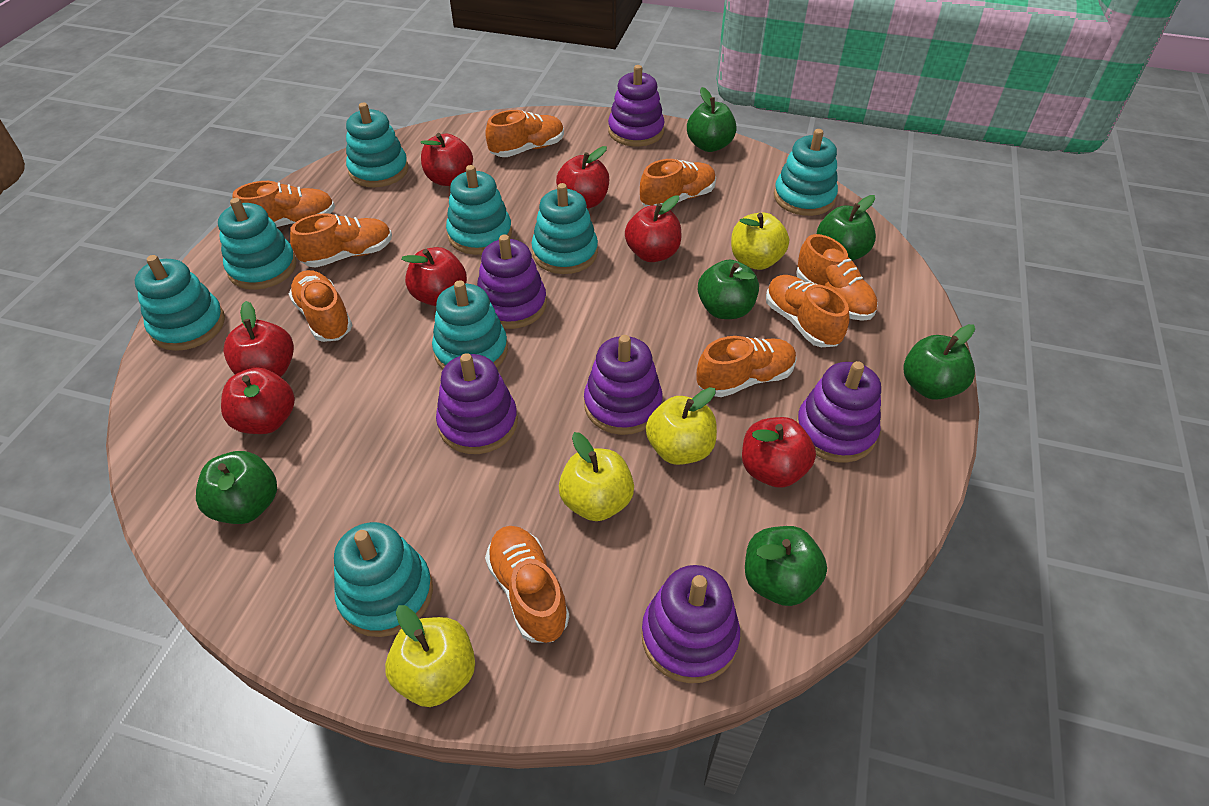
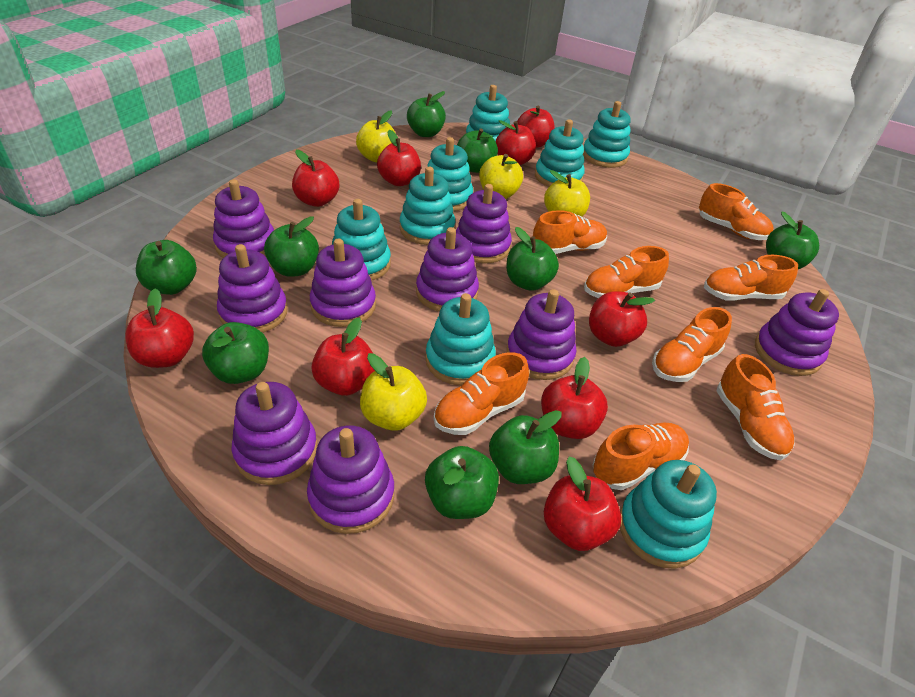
green apple: [196,451,277,524] [687,87,737,152] [698,260,759,319] [745,526,827,606] [817,195,876,261] [904,324,975,400] = 6 -> [136,240,197,295] [202,322,269,384] [264,216,319,277] [407,91,446,137] [425,446,499,519] [457,128,498,173] [489,410,562,484] [506,227,559,291] [766,212,819,269] = 9
orange shoe: [233,181,335,227] [289,270,352,342] [290,213,392,268] [485,110,564,157] [485,526,569,643] [640,159,716,207] [697,336,797,397] [766,275,850,347] [796,234,878,321] = 9 -> [433,352,529,435] [533,210,607,254] [584,246,669,298] [593,422,689,490] [652,307,732,382] [699,183,774,240] [704,255,798,301] [717,354,795,460] = 8
purple stacking toy: [436,353,518,454] [477,234,547,329] [584,335,663,435] [608,65,665,147] [641,565,740,683] [796,361,881,463] = 6 -> [213,179,274,258] [217,244,288,333] [232,382,317,485] [307,426,394,534] [310,239,376,327] [416,227,479,312] [456,184,512,263] [507,289,576,380] [755,289,839,376] = 9
red apple: [221,367,295,434] [223,301,294,377] [401,247,467,306] [421,133,473,186] [556,146,609,208] [625,195,681,262] [742,417,816,488] = 7 -> [125,289,194,368] [292,150,339,207] [312,317,375,396] [377,130,421,186] [496,120,536,165] [517,106,555,148] [541,357,608,439] [544,457,621,551] [589,291,655,347] = 9

